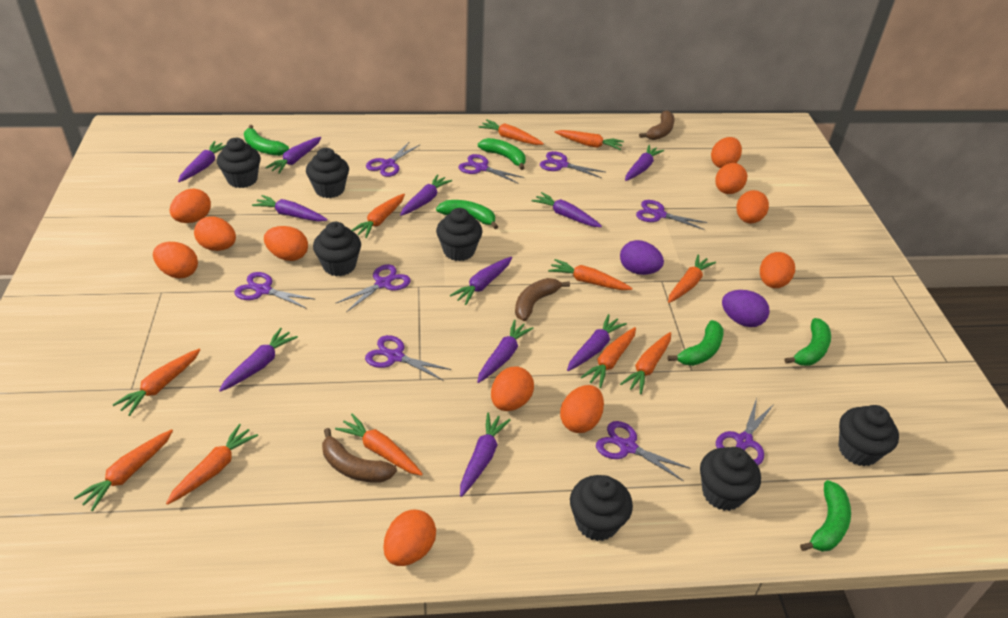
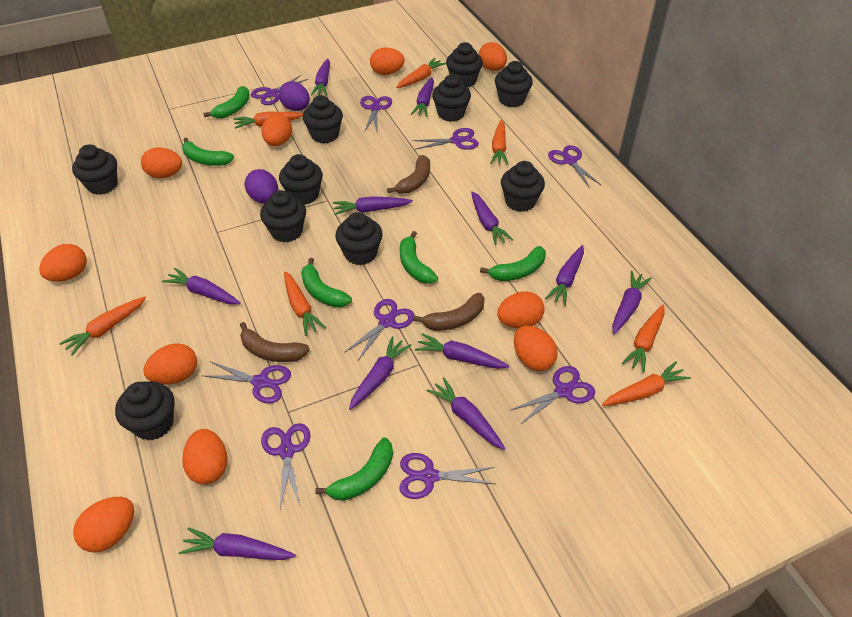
black cupcake: [217,138,261,188] [306,148,349,198] [313,222,361,276] [436,208,482,261] [570,475,633,541] [700,447,761,511] [838,405,899,466] = 7 -> [72,144,118,195] [115,381,174,441] [260,190,306,242] [279,154,323,205] [303,95,343,143] [335,212,383,265] [432,75,471,122] [446,42,483,87] [495,61,533,107] [501,161,545,212] = 10
orange carrot: [74,429,173,511] [112,349,200,416] [166,424,258,505] [335,413,423,476] [351,194,405,238] [479,119,544,145] [548,259,632,290] [555,130,624,150] [581,327,636,388] [620,332,671,394] [668,254,716,303] = 11 -> [59,296,146,356] [234,112,303,129] [284,271,326,336] [396,58,446,88] [490,120,509,165] [602,361,691,406] [622,304,665,373] = 7
orange egg: [153,242,198,278] [170,189,211,223] [194,216,236,251] [264,226,308,261] [383,509,436,566] [491,366,534,411] [560,385,604,433] [711,137,742,168] [715,163,747,194] [737,190,769,223] [760,252,795,288] = 11 -> [39,244,87,282] [73,497,134,552] [141,147,182,178] [143,343,197,385] [182,429,227,484] [262,114,292,146] [370,47,405,75] [479,42,507,71] [497,291,545,328] [514,326,558,371] = 10

